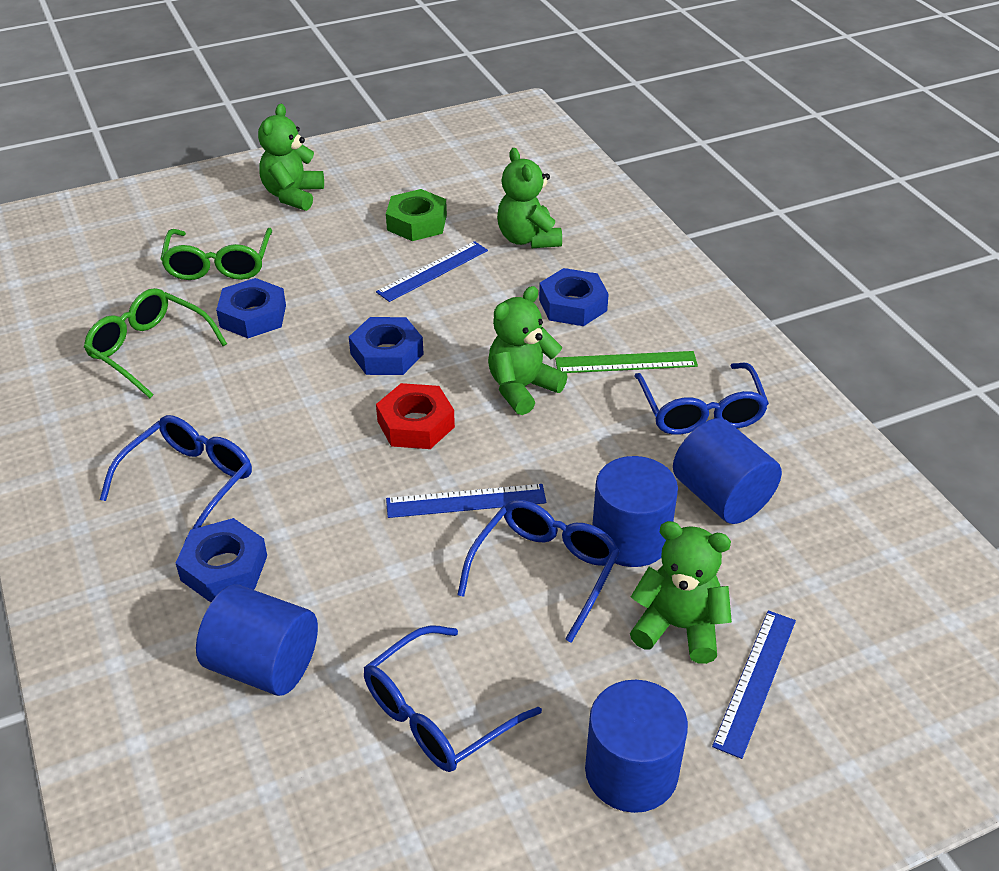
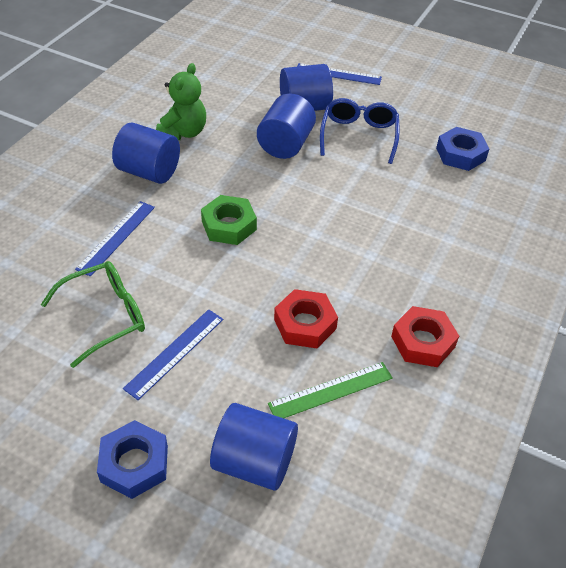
blue glasses: [100,415,252,541] [364,625,542,772] [457,500,620,643] [635,363,769,435] = 4 -> [320,98,400,164] = 1
blue nut: [176,518,267,602] [216,278,286,338] [349,317,424,375] [539,268,609,326] = 4 -> [97,420,168,499] [436,127,489,171] = 2
green glasses: [84,288,227,398] [160,228,272,280] = 2 -> [41,261,145,368] = 1
green teddy bear: [258,104,324,211] [488,286,567,415] [497,148,562,248] [630,521,732,664] = 4 -> [156,63,206,140] = 1
red nut: [376,383,455,449] = 1 -> [274,289,338,348] [391,306,459,367] = 2

